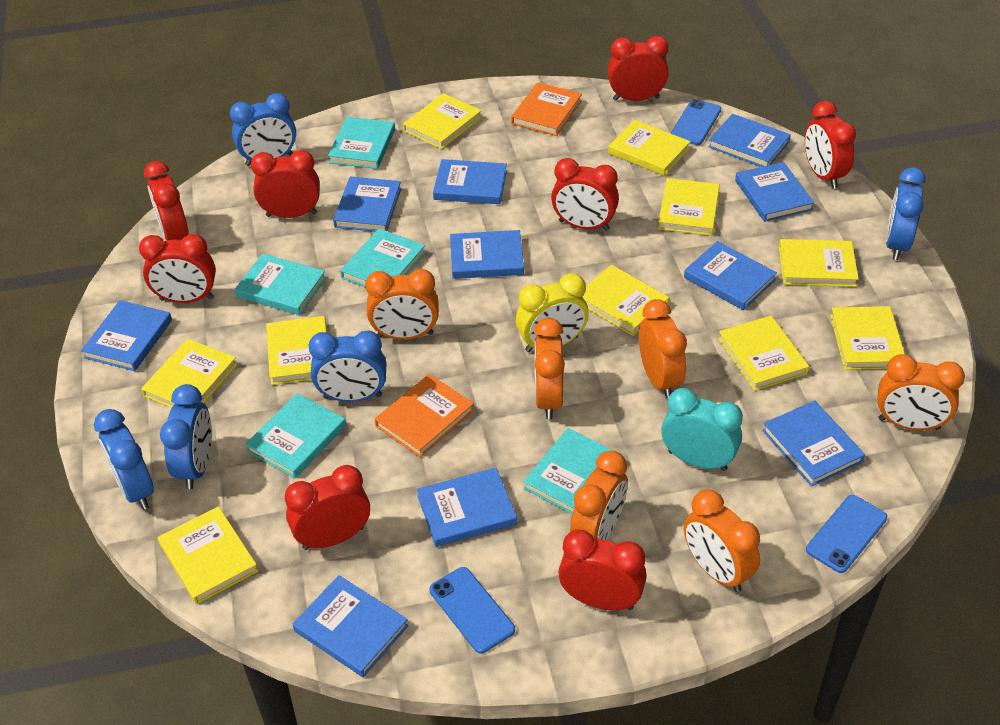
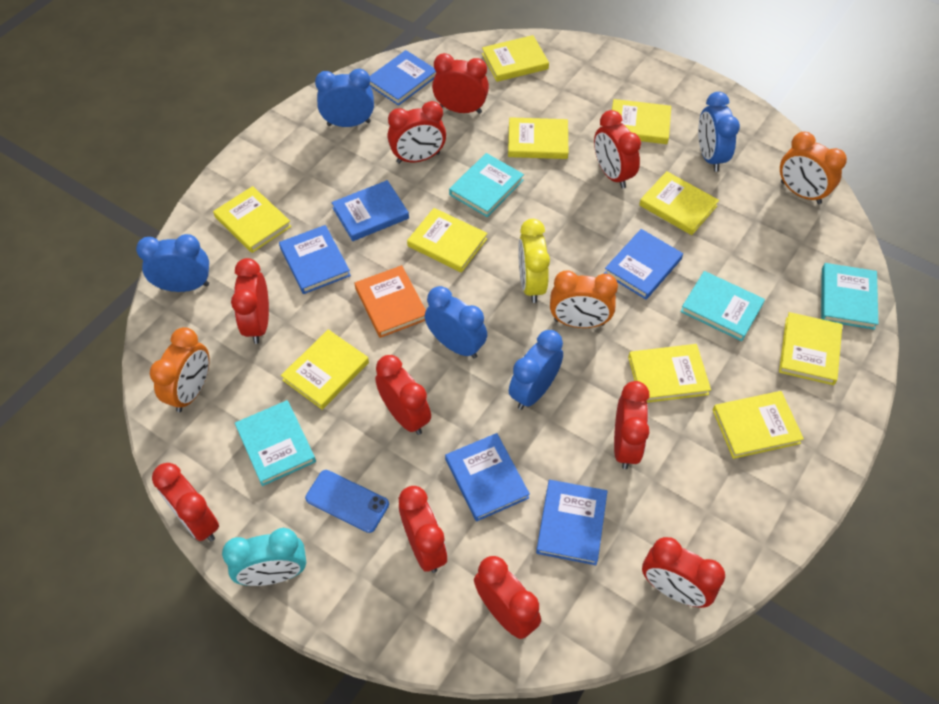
blue book: [81,300,172,371] [293,575,408,677] [333,176,401,232] [417,468,517,547] [433,159,507,204] [450,230,524,279] [684,241,777,310] [708,114,791,167] [735,162,814,222] [762,400,865,487] = 10 -> [279,225,351,294] [332,180,409,241] [369,50,436,106] [445,433,530,521] [536,480,608,565] [604,229,683,300] = 6
blue phone: [429,567,515,653] [670,99,721,145] [806,495,887,573] = 3 -> [305,470,389,533] = 1
orange book: [375,374,474,457] [511,82,582,136] = 2 -> [354,265,426,338] = 1
orange clock: [365,269,439,339] [534,318,565,420] [570,450,628,540] [639,299,687,399] [684,490,760,592] [877,354,965,430] = 6 -> [150,327,210,412] [550,271,618,328] [780,132,847,204] = 3
red clock: [139,234,216,303] [144,161,188,240] [251,150,320,218] [285,465,370,550] [551,158,619,231] [558,530,647,610] [608,36,669,101] [805,101,856,189] = 8 -> [152,463,219,541] [231,258,269,344] [375,355,431,435] [388,101,446,164] [399,486,447,573] [432,53,489,114] [474,556,541,639] [594,110,641,189] [614,381,650,469] [642,537,725,608] = 10
turquoise book: [235,254,326,315] [245,393,346,478] [328,117,395,169] [340,229,426,287] [523,428,622,514] = 5 -> [235,400,316,486] [449,153,524,217] [680,271,765,341] [821,263,878,330] = 4

